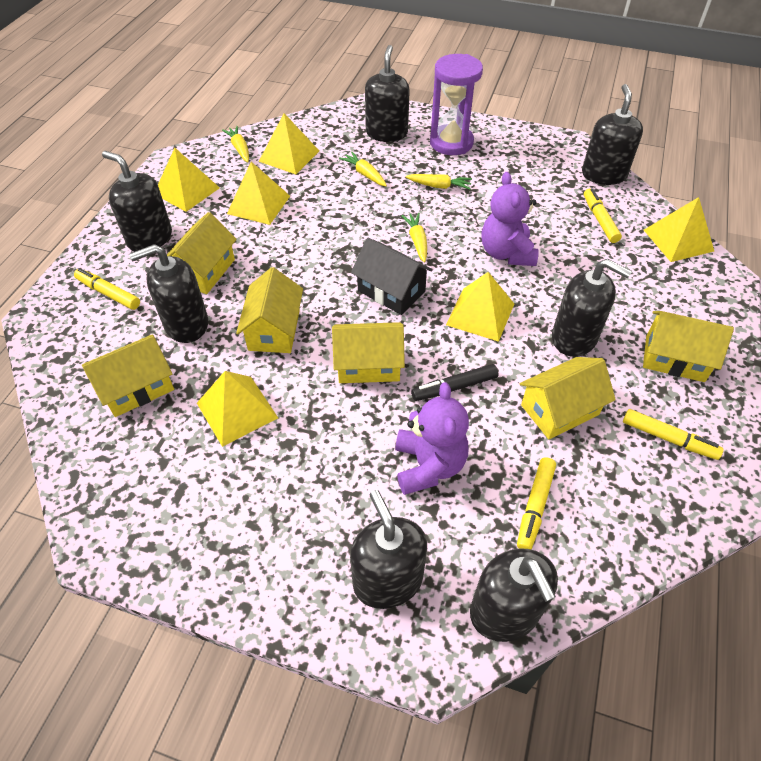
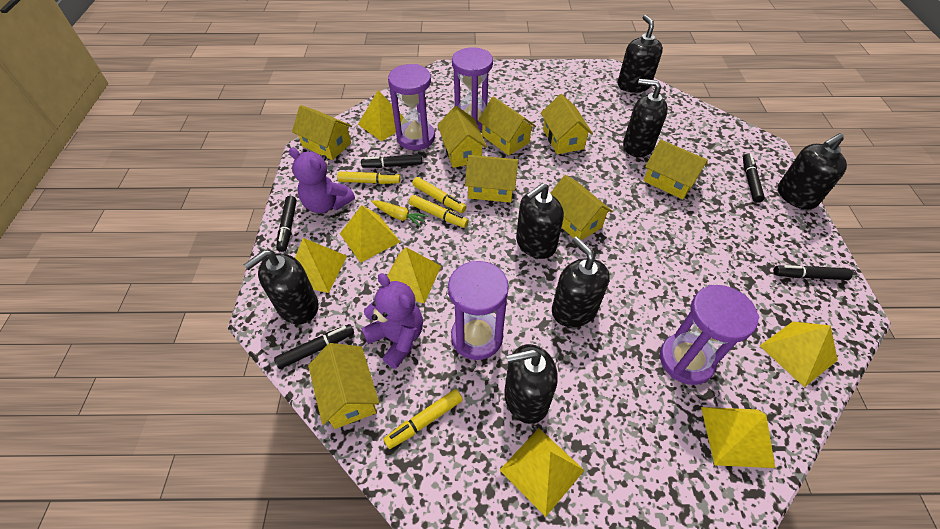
black house: [351,238,433,315] = 1 -> none = 0
black marker: [411,364,498,401] = 1 -> [274,324,354,369] [276,196,297,252] [361,154,422,168] [743,153,765,203] [774,265,853,280] = 5
purple hourglass: [430,54,483,155] = 1 -> [388,64,435,150] [448,260,509,360] [452,47,493,131] [660,285,759,385] = 4
yellow carrot: [222,126,249,162] [339,152,387,186] [401,213,427,263] [405,174,472,190] = 4 -> [371,200,429,227] = 1
yellow house: [82,334,174,417] [167,212,237,294] [236,267,303,353] [332,322,405,383] [520,357,616,439] [643,311,734,382] = 6 -> [292,105,352,160] [308,343,379,429] [437,106,487,168] [465,155,518,203] [478,97,536,155] [541,94,593,154] [550,175,613,241] [643,140,708,199] = 8
yellow pyramid: [158,148,220,212] [197,371,278,447] [227,162,290,225] [259,113,319,174] [446,272,514,342] [644,197,714,262] = 6 -> [295,238,347,293] [340,205,400,263] [358,90,404,141] [387,247,441,304] [500,428,585,517] [701,407,775,468] [760,322,838,387] = 7

